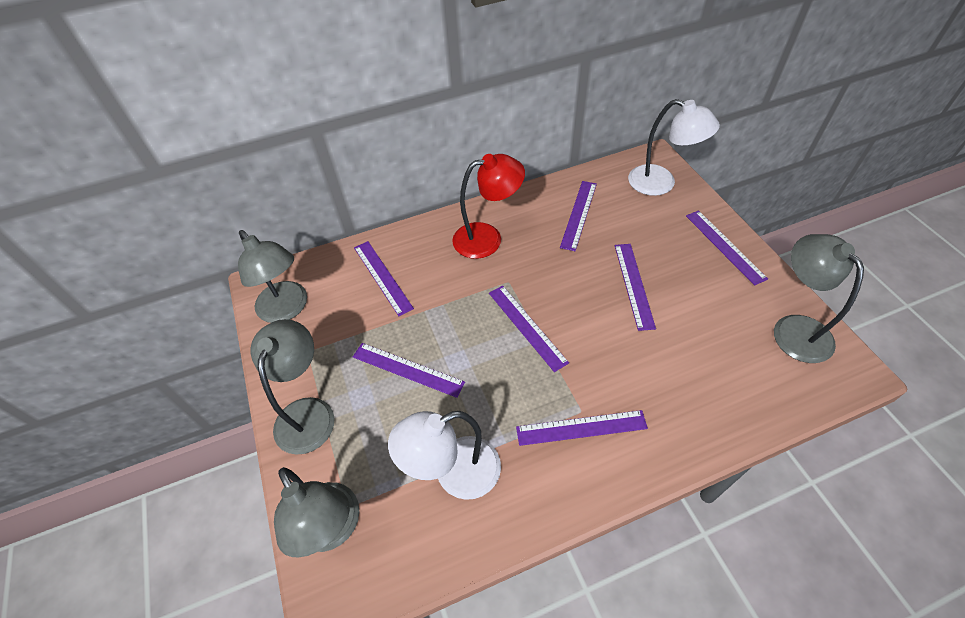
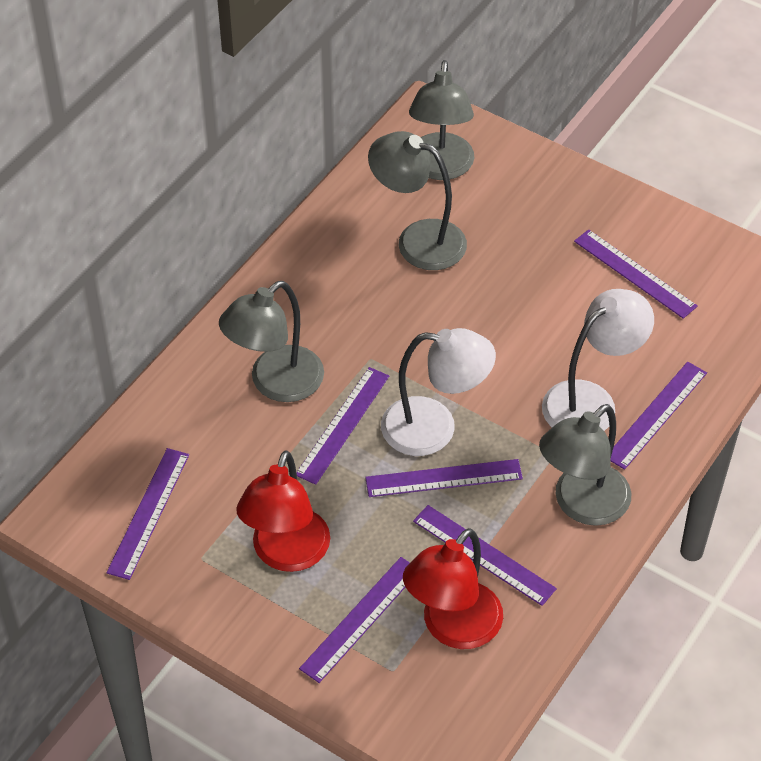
red lamp: [452,154,525,259] = 1 -> [236,450,330,572] [403,528,503,649] = 2

